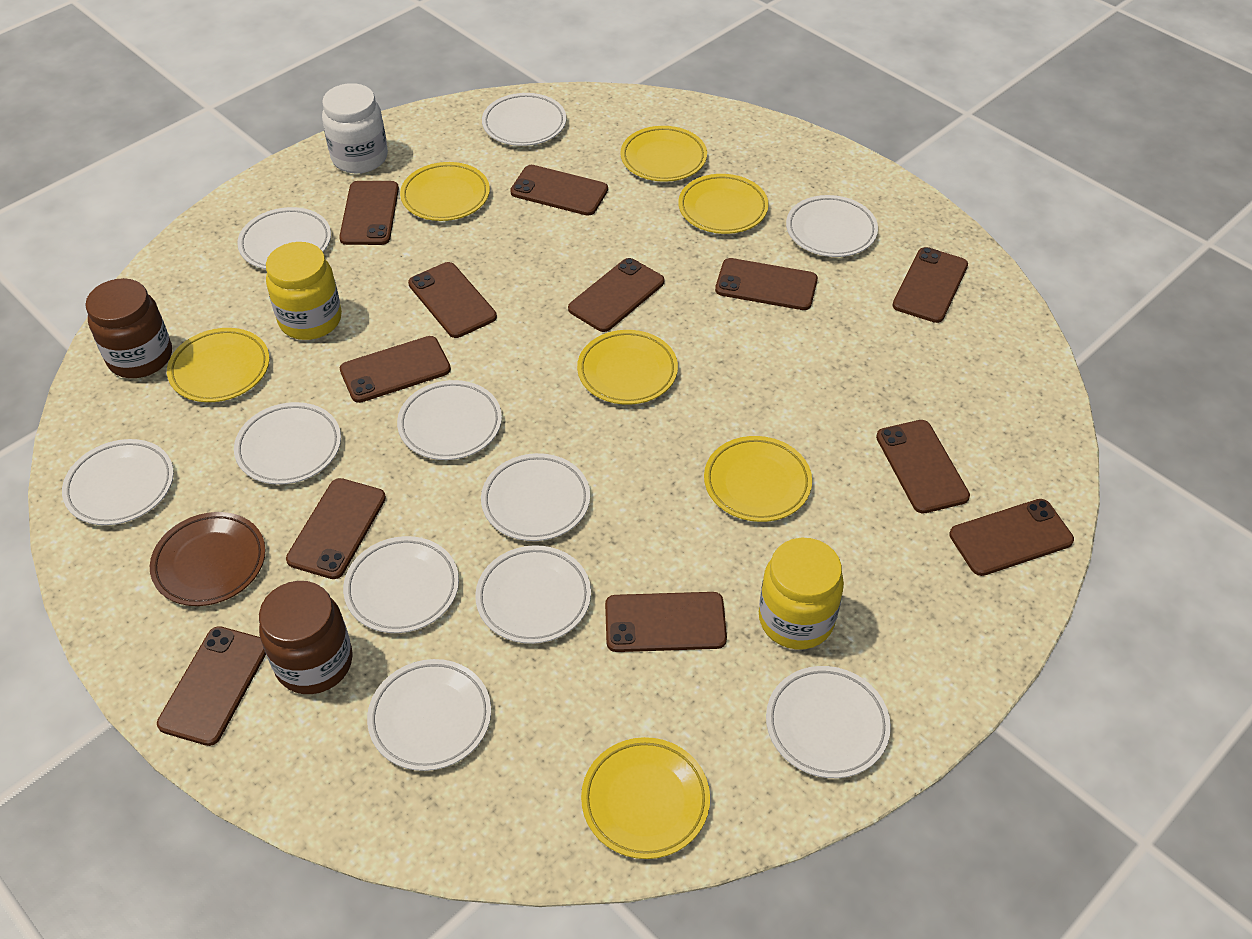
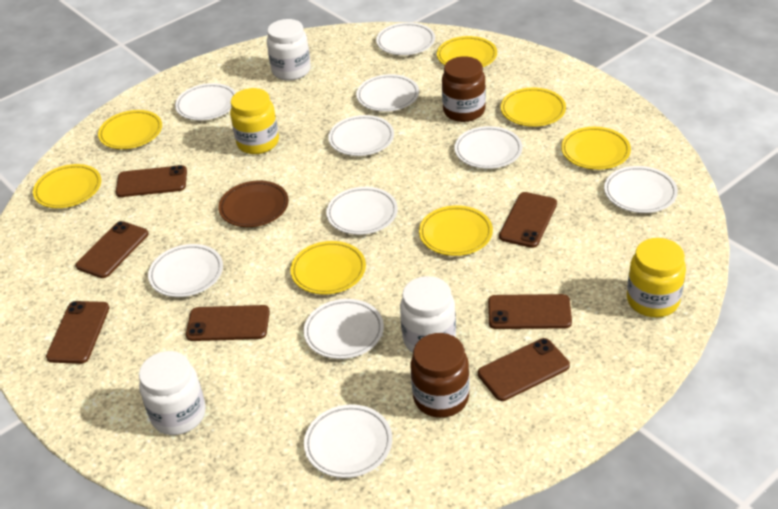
brown phone: [157,626,266,746] [286,478,386,579] [339,181,399,245] [340,336,451,403] [408,262,497,338] [510,165,608,216] [568,258,664,332] [605,592,727,652] [715,258,818,310] [876,420,970,514] [892,247,968,323] [949,499,1074,576] = 12 -> [46,301,110,364] [75,221,148,278] [116,165,187,197] [186,305,270,341] [478,338,570,401] [488,294,572,329] [499,192,557,248] = 7
white jar: [322,83,388,173] = 1 -> [139,351,206,435] [267,19,311,81] [400,276,456,353] = 3
white plate: [62,439,174,525] [234,402,341,485] [237,207,331,269] [343,536,459,633] [367,659,491,771] [397,380,502,460] [475,545,591,644] [481,453,590,541] [482,93,566,146] [766,666,891,778] [786,195,878,257] = 11 -> [148,244,223,297] [175,83,236,121] [304,299,384,359] [304,404,392,478] [326,187,398,235] [328,115,394,156] [356,74,419,112] [376,22,435,55] [454,126,522,169] [604,166,678,213] = 10

